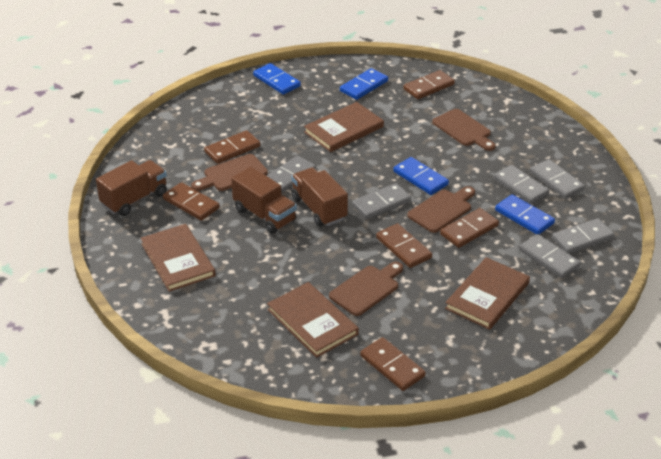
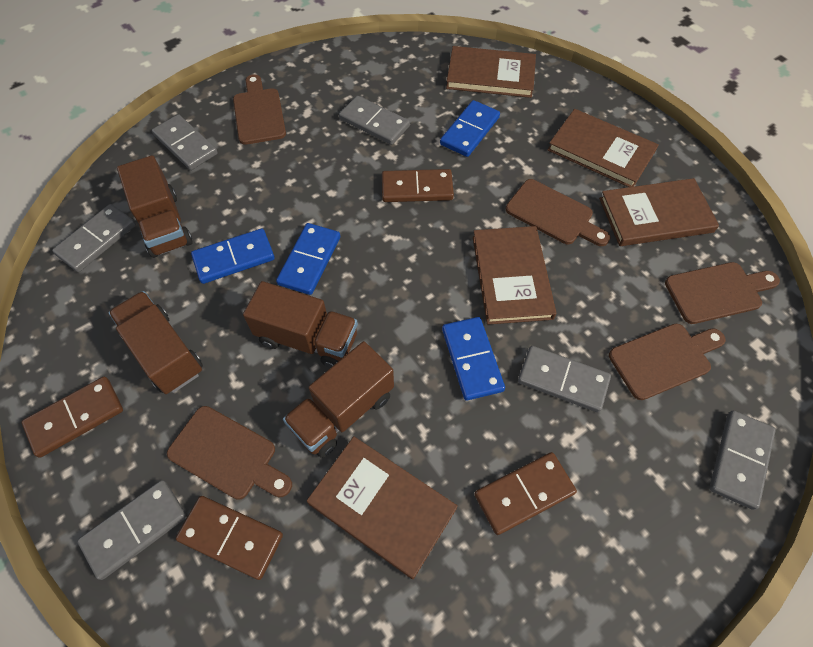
brown book: [141,224,216,292] [267,282,359,358] [304,102,384,152] [445,257,530,330] = 4 -> [307,436,458,579] [446,46,536,98] [473,226,556,325] [547,109,659,187] [599,178,719,246] = 5
brown cutting board: [191,154,268,191] [329,262,403,316] [408,186,475,233] [432,109,496,151] = 4 -> [167,406,292,500] [233,74,286,145] [506,179,610,246] [609,324,726,400] [665,262,780,324] = 5
brown domino: [163,182,220,221] [204,130,261,164] [360,337,426,391] [376,223,432,268] [404,70,455,99] [440,208,499,248] = 6 -> [22,377,123,458] [176,496,283,580] [382,169,454,202] [474,452,577,535] = 4
brown truck: [96,160,167,216] [231,166,297,234] [291,167,348,227] = 3 -> [108,291,203,394] [117,155,193,258] [243,281,358,368] [283,341,394,458] = 4

